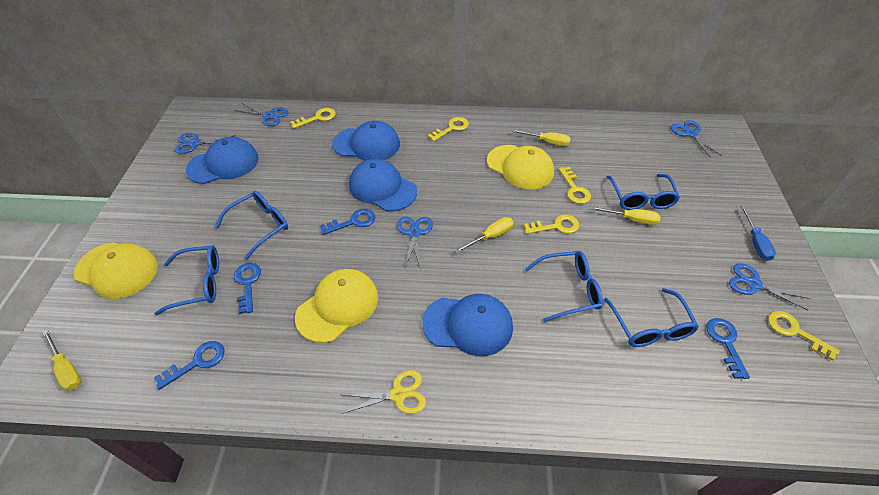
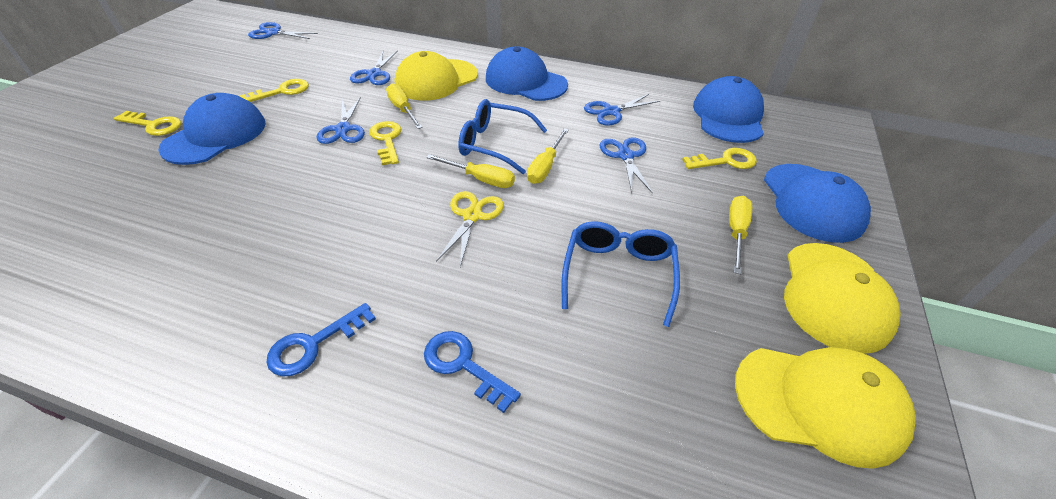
blue glasses: [155,245,219,315] [215,191,288,260] [525,251,603,322] [604,288,699,347] [607,174,680,210] = 5 -> [458,99,547,174] [562,221,680,327] = 2
blue key: [154,341,225,390] [234,263,261,314] [320,209,376,235] [706,318,750,379] = 4 -> [266,303,376,376] [424,331,521,413] = 2
blue screwdriver: [741,206,776,261] = 1 -> none = 0
yellow key: [290,108,336,129] [428,117,469,141] [524,214,579,234] [559,167,591,204] [768,311,840,361] = 5 -> [114,111,181,136] [240,79,309,102] [369,121,402,165] [682,148,757,169] = 4

